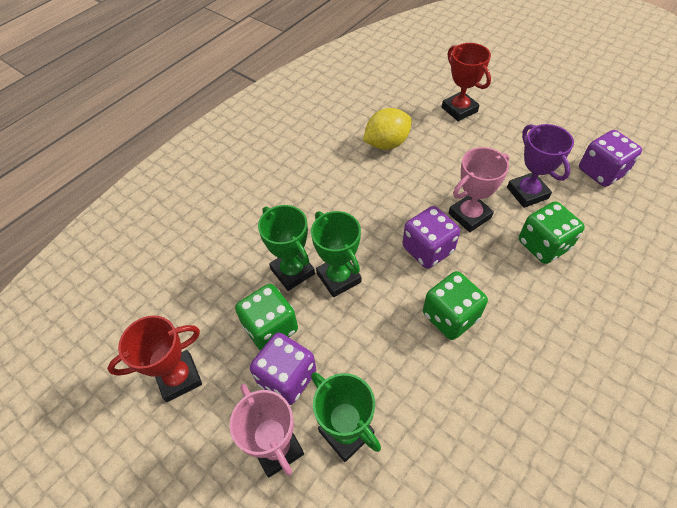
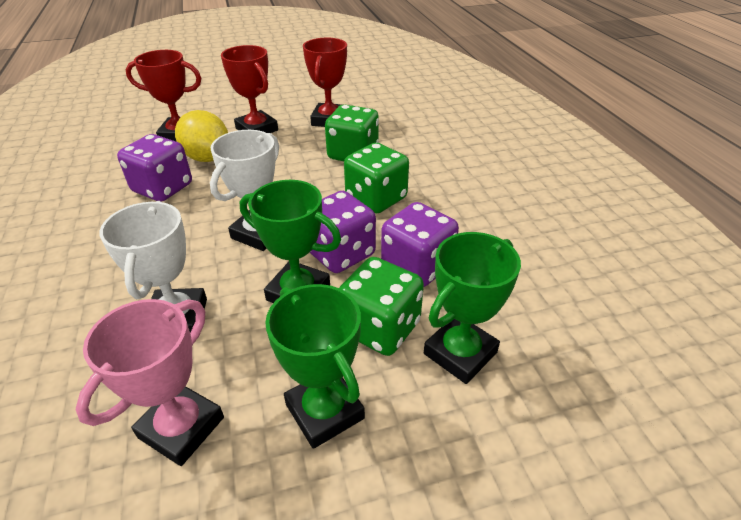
pink trophy: [229,384,304,477] [448,147,510,232] = 2 -> [76,299,224,466] = 1
purple trophy: [507,124,574,208] = 1 -> none = 0
red trophy: [107,316,202,402] [442,43,491,121] = 2 -> [125,50,201,142] [221,45,278,133] [303,38,347,127] = 3
white trophy: none = 0 -> [99,201,207,332] [210,130,279,251] = 2

